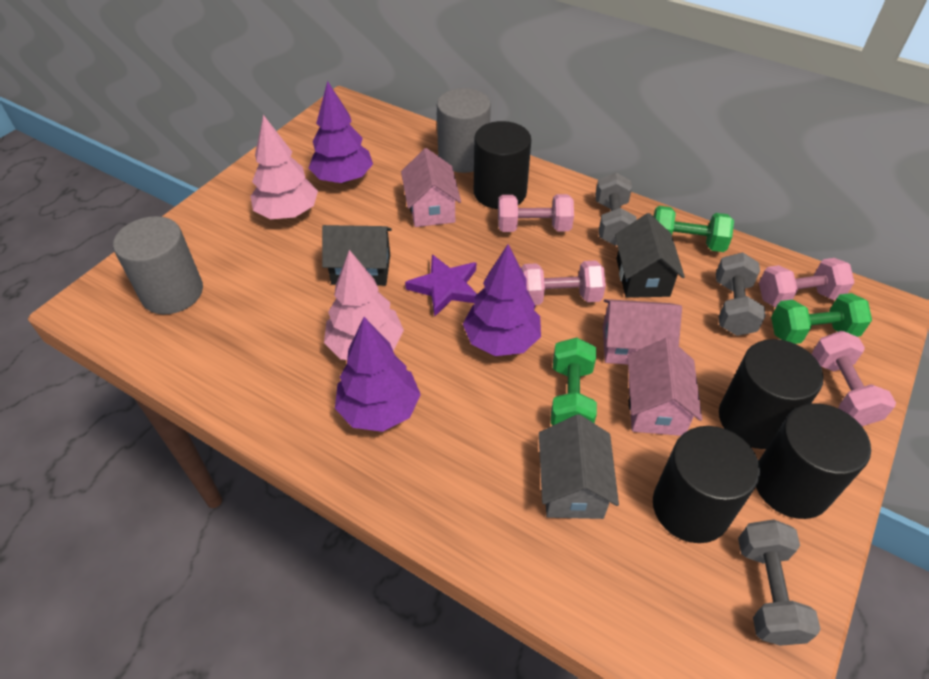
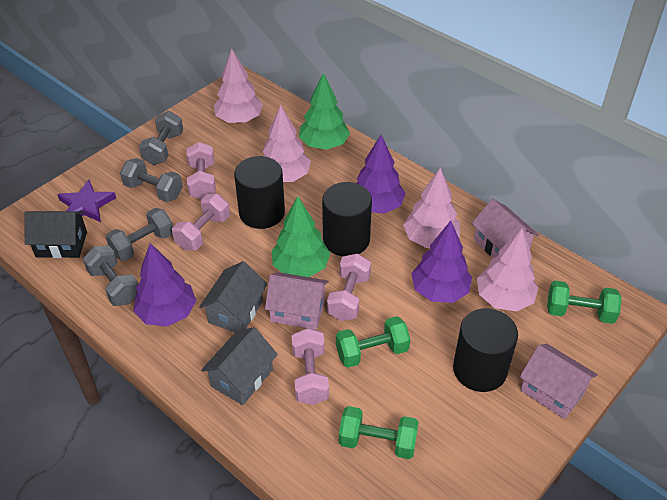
black cylinder: [474,121,531,209] [653,426,760,543] [719,339,823,449] [756,403,871,519] = 4 -> [234,156,285,229] [322,182,372,256] [453,308,518,392] = 3
black house: [322,225,392,286] [615,213,685,298] = 2 -> [24,211,87,258] = 1
green tree: none = 0 -> [272,196,330,277] [299,73,350,150] = 2
grey cylinder: [113,216,203,314] [437,88,491,173] = 2 -> none = 0
grey dumbbell: [595,173,637,246] [716,253,766,336] [738,519,821,646] = 3 -> [83,246,138,306] [106,208,173,261] [120,158,183,202] [139,111,183,165] = 4
grey house: [539,414,619,519] = 1 -> [199,261,267,332] [201,327,278,405] = 2
pink tree: [250,115,318,219] [324,250,404,360] = 2 -> [214,49,263,123] [263,105,311,182] [403,168,460,248] [477,228,539,312] = 4

